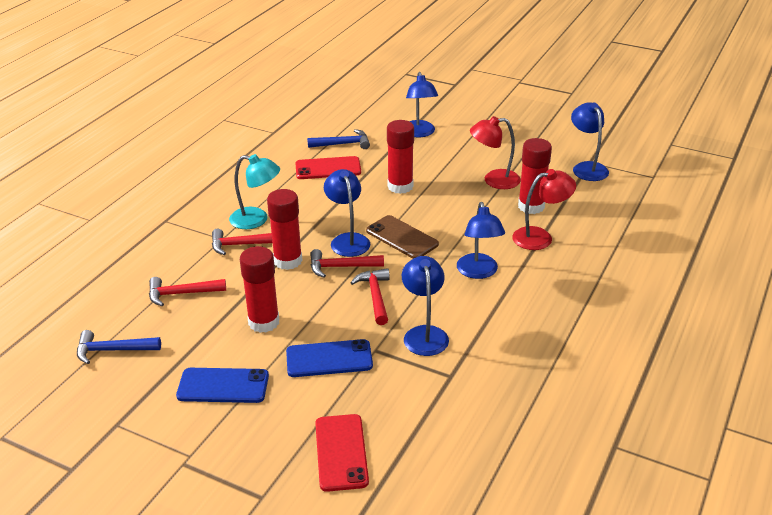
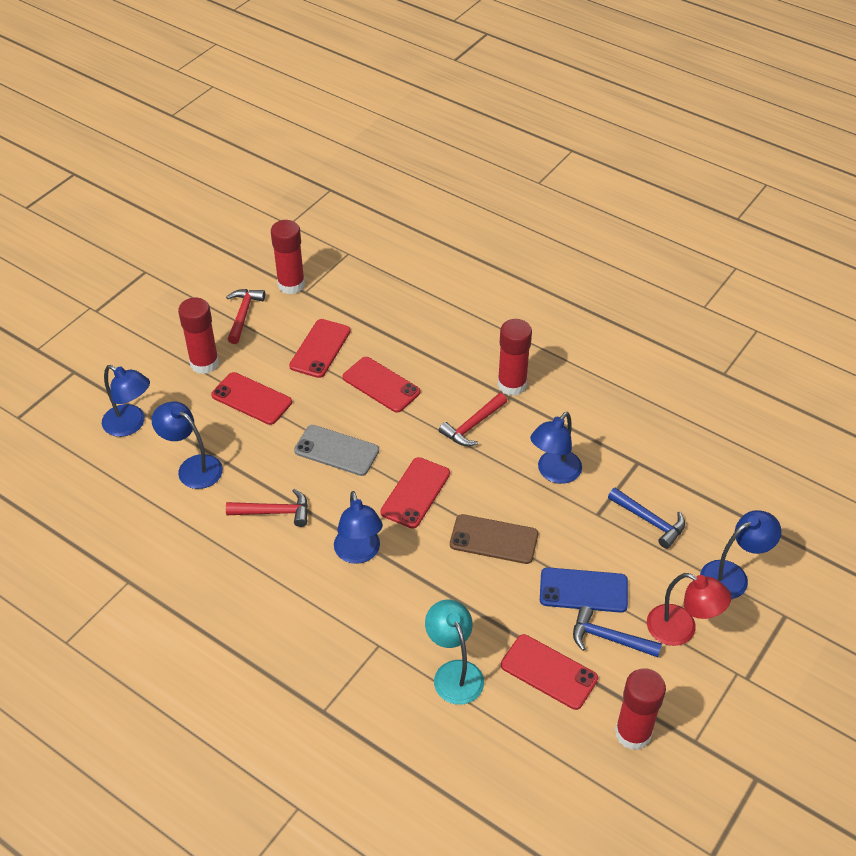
blue phone: [176,368,269,403] [286,339,373,377] = 2 -> [540,567,628,613] = 1
grey phone: none = 0 -> [294,425,379,476] = 1
red hammer: [149,277,226,306] [212,229,273,255] [310,249,384,278] [350,268,390,325] = 4 -> [226,289,265,344] [226,489,308,527] [439,393,507,446] = 3
red lamp: [470,116,521,189] [512,169,576,250] = 2 -> [647,573,731,646] = 1
red phone: [295,156,361,179] [315,414,369,492] = 2 -> [211,372,292,425] [289,319,351,378] [343,357,420,413] [380,457,450,529] [501,634,598,710] = 5

